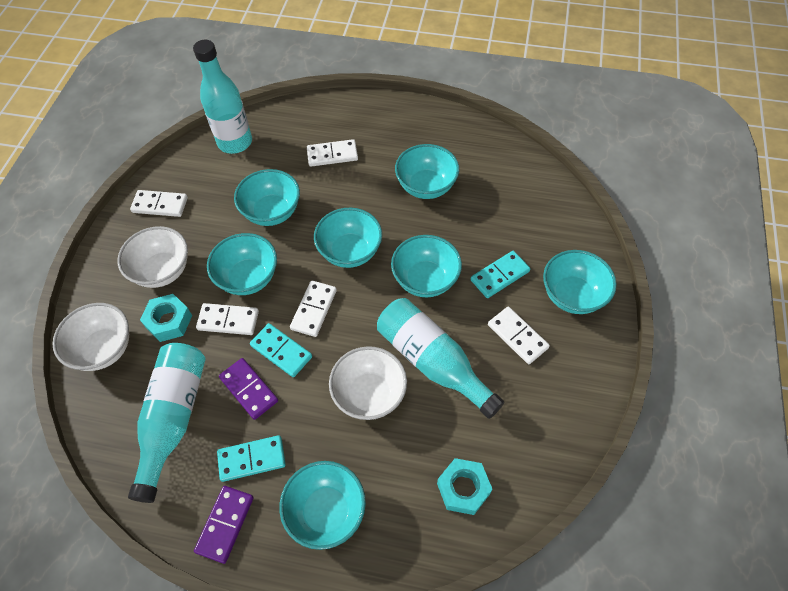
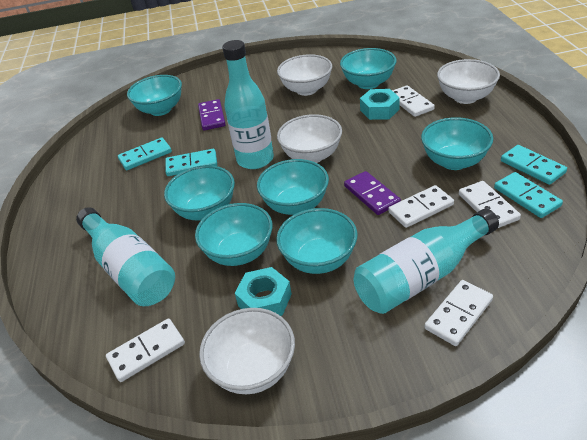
turquoise domino: [217,435,286,482] [250,323,312,377] [470,251,530,298] = 3 -> [118,138,172,170] [165,149,217,176] [494,172,563,218] [501,145,567,185] = 4
white bowl: [52,303,129,371] [117,226,188,288] [329,346,407,420] = 3 -> [199,308,295,394] [277,54,332,96] [277,114,342,163] [437,59,500,104] = 4

